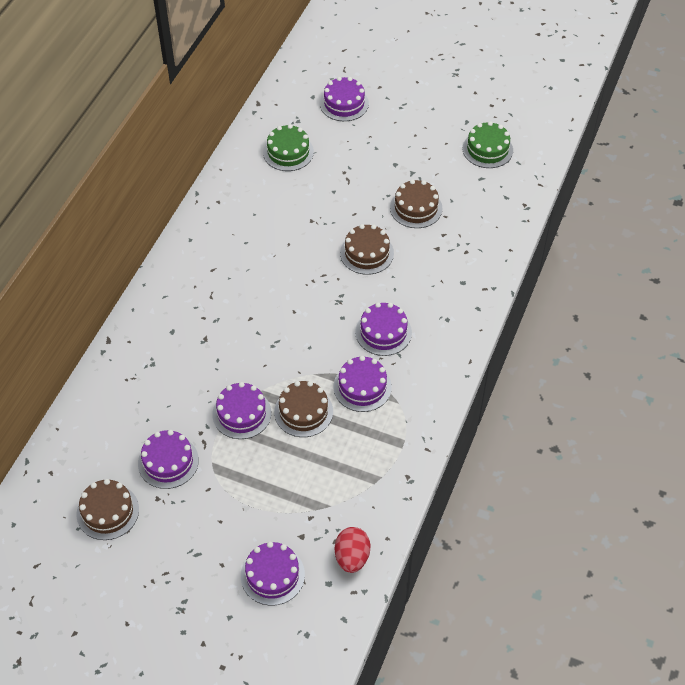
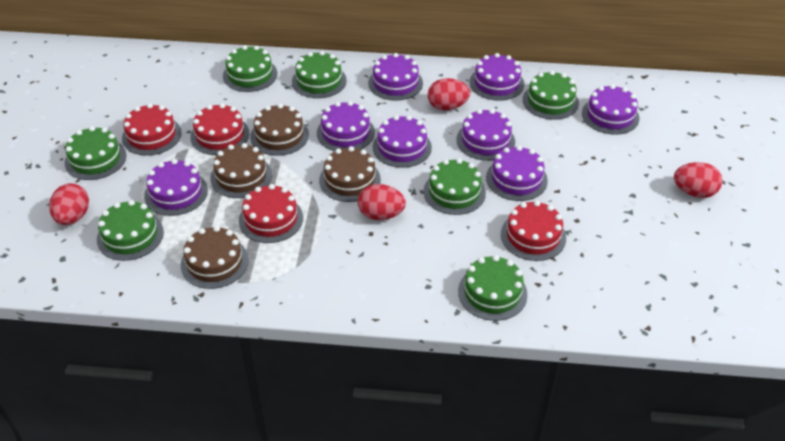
green cake: [263,124,314,171] [463,121,513,168] = 2 -> [64,126,126,180] [97,200,164,261] [223,45,277,92] [292,51,347,98] [423,158,486,215] [458,255,527,321] [523,71,579,120] = 7
purple cake: [138,430,199,489] [212,382,271,439] [241,542,305,606] [320,77,369,121] [333,356,392,412] [355,302,412,356] = 6 -> [144,159,208,216] [317,101,375,151] [368,53,423,101] [373,115,432,168] [456,109,515,161] [470,53,524,101] [486,146,548,201] [582,84,639,135] = 8
red cake: none = 0 -> [122,103,182,155] [190,103,249,155] [239,184,303,243] [501,201,566,261] = 4
red egg: [335,527,371,573] = 1 -> [49,183,89,225] [358,184,406,220] [428,78,470,111] [674,162,723,198] = 4

